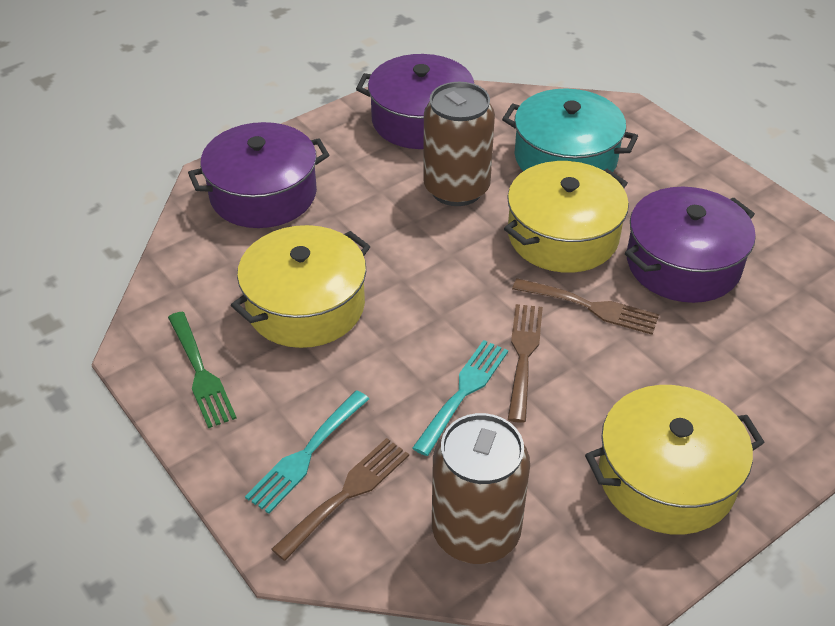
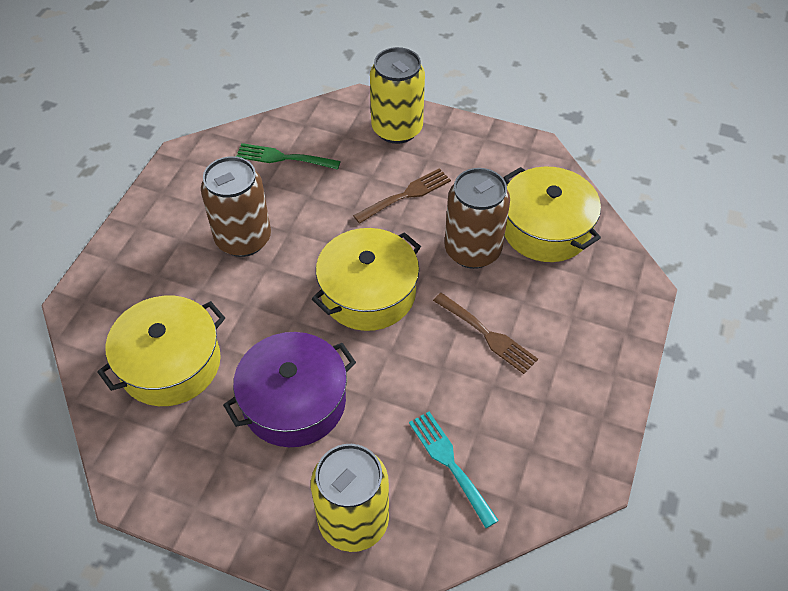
brown fork: [271,438,409,561] [508,304,543,423] [512,278,659,335] = 3 -> [353,168,451,224] [433,293,538,374] = 2
purple pot: [188,122,329,228] [356,54,474,149] [625,187,756,303] = 3 -> [223,332,356,447] = 1
turquoise fork: [245,390,369,514] [412,340,508,456] = 2 -> [409,412,499,528] = 1
turquoise pot: [502,88,638,172] = 1 -> none = 0
yellow can: none = 0 -> [311,444,389,552] [370,47,425,144] = 2

